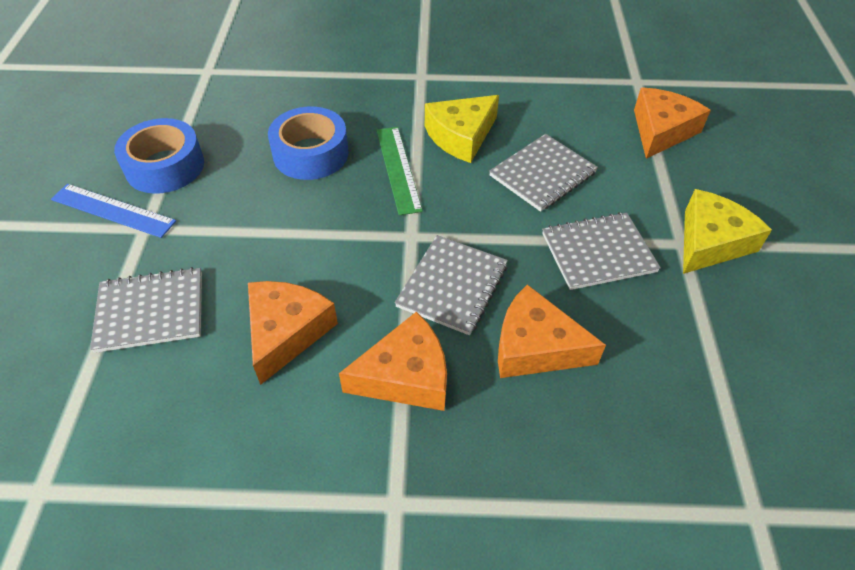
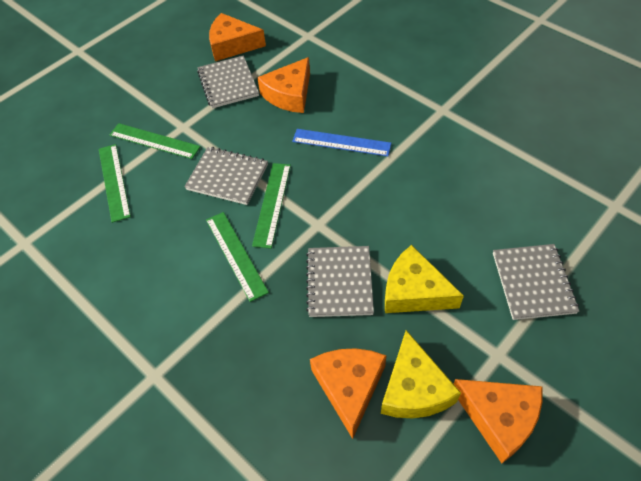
blue tape: [114,118,204,194] [268,107,349,180] = 2 -> none = 0
green ruler: [377,127,423,215] = 1 -> [99,144,131,223] [110,123,201,159] [206,212,269,302] [252,163,291,249] = 4

